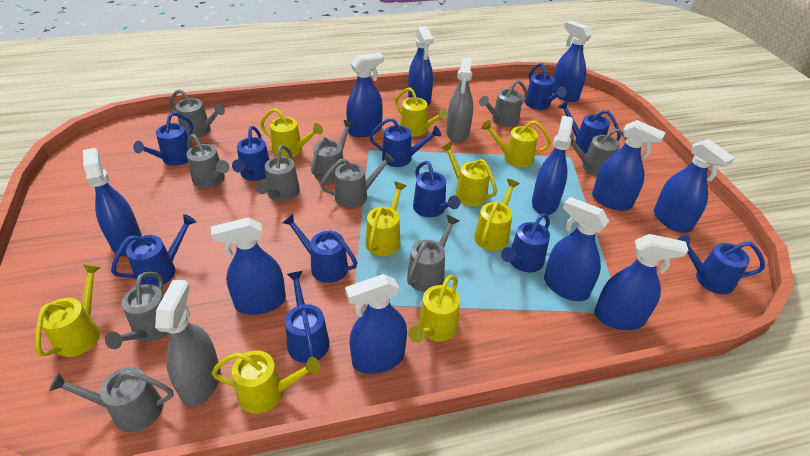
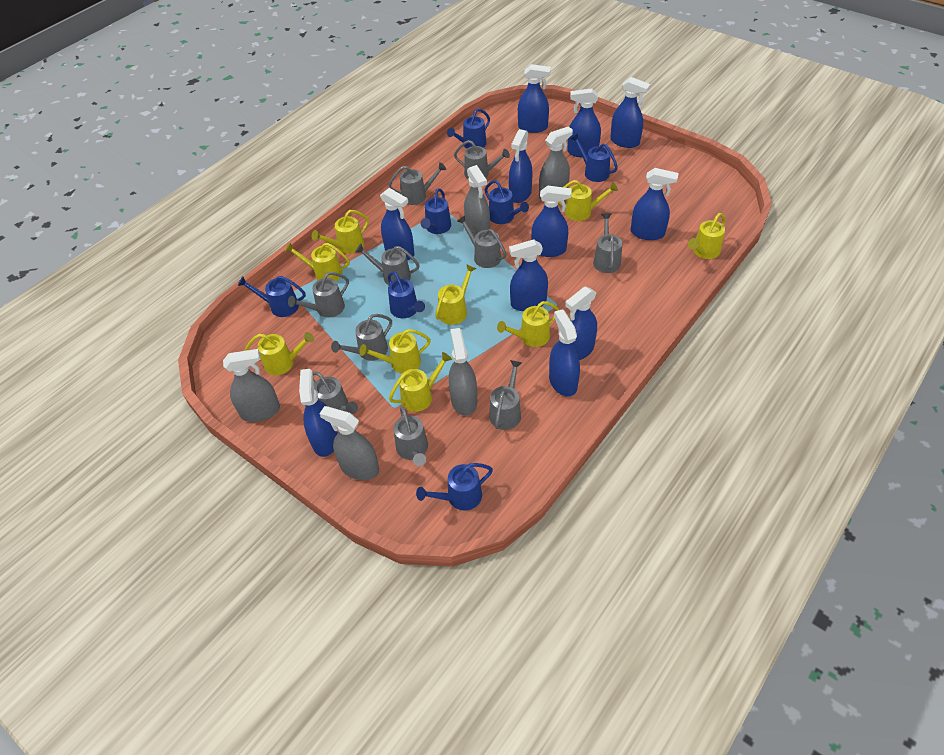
blue watering can: [111,214,196,287] [133,112,193,166] [232,126,269,181] [283,214,357,283] [285,271,330,363] [369,118,441,167] [413,161,460,217] [501,213,550,272] [525,63,567,110] [558,101,621,154] [678,235,765,294] = 11 -> [238,276,306,317] [388,271,425,318] [416,463,493,511] [421,188,451,234] [447,108,490,149] [484,180,529,224] [571,134,618,182] = 7
grey spray bottle: [155,280,221,407] [446,57,473,143] = 2 -> [223,349,280,422] [320,406,379,480] [448,328,477,416] [464,165,490,236] [539,126,573,199] = 5

